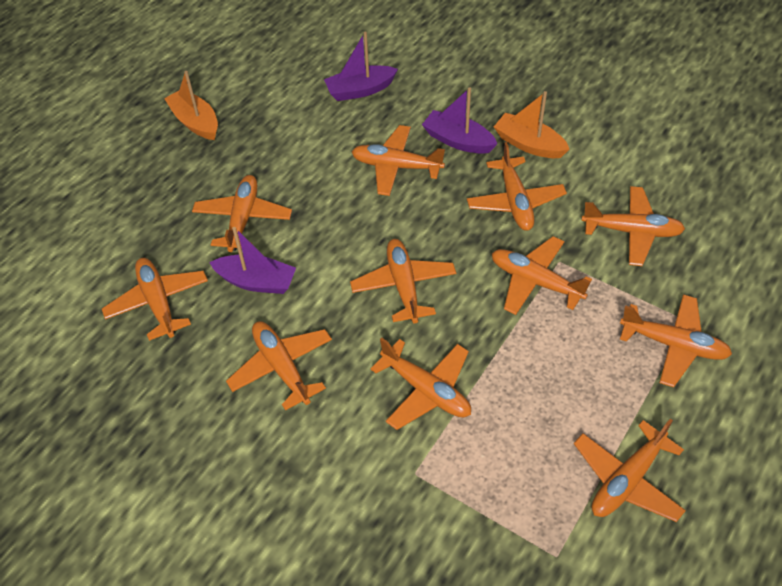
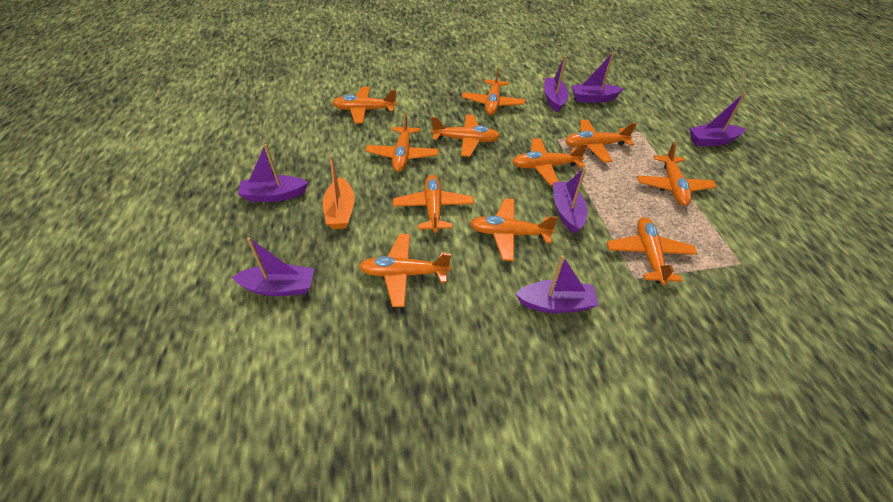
orange boat: [164,71,218,140] [494,91,570,158] = 2 -> [323,155,355,229] = 1
purple boat: [209,227,296,294] [324,32,398,101] [422,87,497,154] = 3 -> [232,237,314,296] [238,144,308,202] [516,255,599,313] [544,56,569,113] [553,167,587,234] [572,52,623,103] [689,93,746,146] = 7

